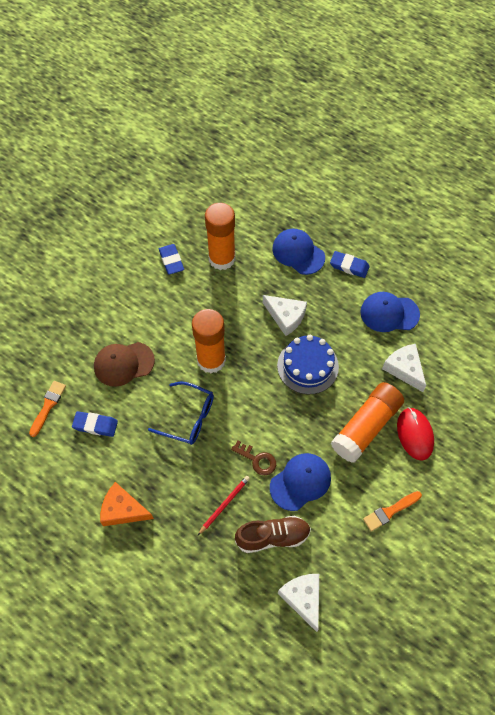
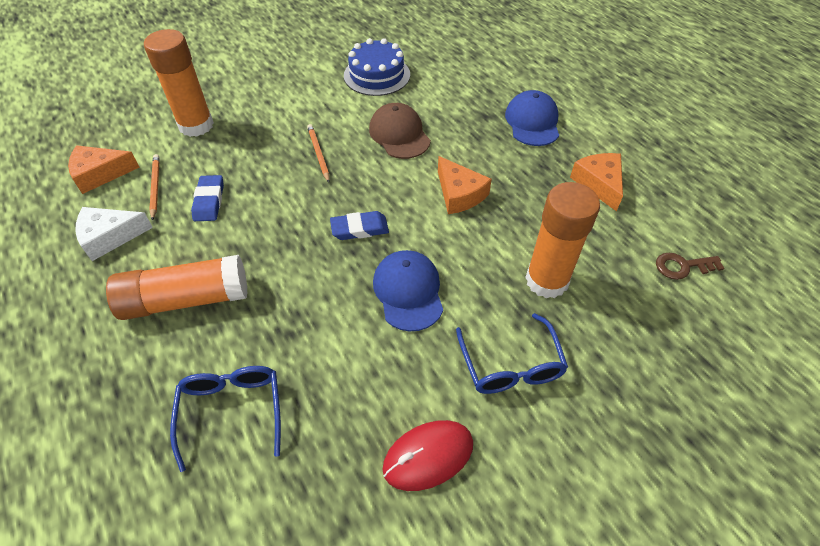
blue cap: [270,453,331,511] [272,229,325,275] [360,292,420,332] = 3 -> [373,250,443,331] [505,90,559,146] = 2
blue eraser: [72,411,118,437] [159,244,184,275] [330,251,370,278] = 3 -> [191,175,224,221] [330,211,389,240] = 2
blue glasses: [148,382,214,445] = 1 -> [170,366,281,472] [456,313,568,394] = 2
brown shoe: [235,516,311,553] = 1 -> none = 0
orange brush: [29,381,66,437] [363,491,422,532] = 2 -> none = 0
orange cheese: [100,482,154,526] = 1 -> [68,145,140,194] [438,156,492,214] [570,153,623,212] = 3
orange pencil: none = 0 -> [149,154,160,221] [307,124,330,182] = 2
red pencil: [198,476,250,535] = 1 -> none = 0
white cheese: [263,295,307,336] [278,574,319,632] [382,344,426,392] = 3 -> [75,207,153,261] = 1

